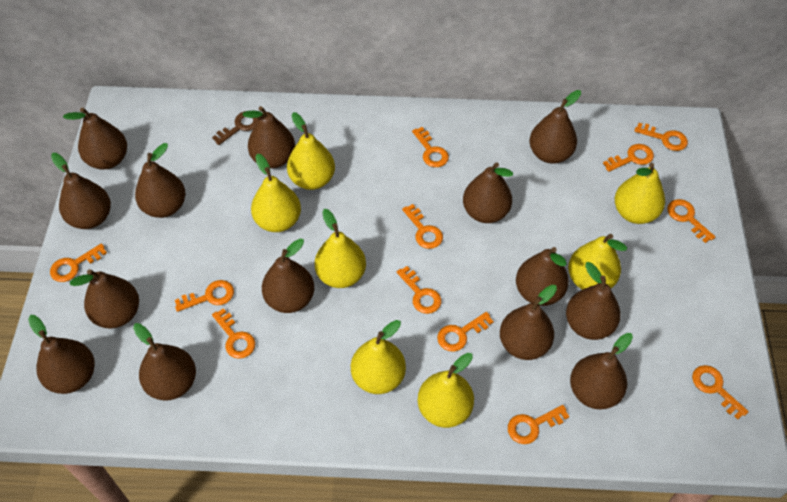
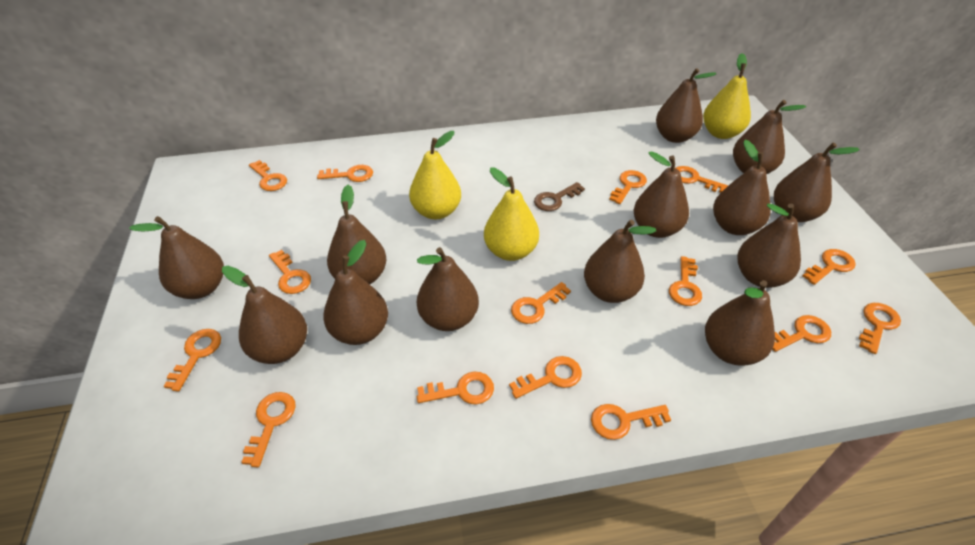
brown pear: [28,315,95,394] [51,153,111,229] [63,108,127,169] [70,269,139,328] [133,323,196,401] [135,143,185,218] [243,106,295,168] [262,239,314,313] [463,162,513,223] [500,285,557,360] [516,247,569,306] [530,90,581,164] [566,262,621,340] [570,333,633,410] = 14 -> [129,216,224,299] [222,266,307,364] [323,240,388,345] [327,185,387,284] [417,247,479,331] [584,220,657,303] [634,151,689,238] [656,68,717,143] [705,280,775,366] [713,140,771,235] [733,100,806,174] [737,204,801,288] [774,143,860,222] = 13
orange key: [50,243,107,282] [175,280,234,312] [212,308,255,359] [397,266,441,314] [402,204,443,249] [412,127,449,167] [437,312,494,352] [508,405,569,444] [603,144,654,172] [634,123,688,151] [667,199,715,243] [692,365,749,419] = 12 -> [164,329,221,392] [241,392,296,467] [249,160,287,191] [269,250,311,294] [317,165,373,182] [417,371,494,404] [509,356,582,399] [511,282,571,324] [591,404,671,440] [609,170,647,204] [669,256,702,306] [676,166,728,193] [772,315,831,352] [803,249,856,285] [859,303,901,354] = 15
yellow pear: [251,154,301,232] [287,112,335,190] [314,209,366,288] [351,320,406,394] [418,353,474,428] [568,234,627,290] [615,163,665,224] = 7 -> [409,131,461,219] [484,168,539,261] [703,53,751,139] = 3

